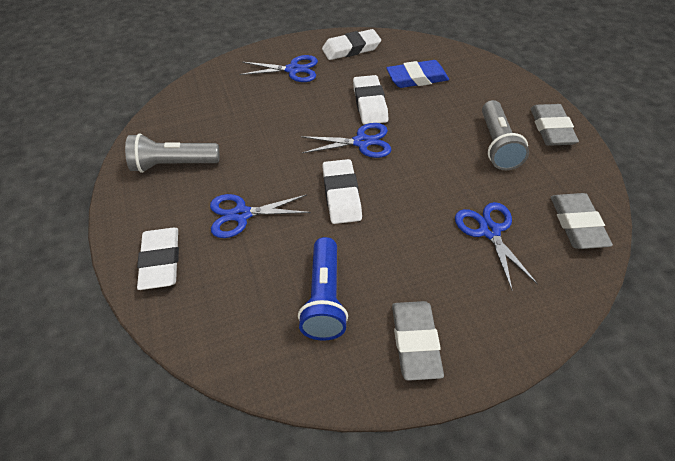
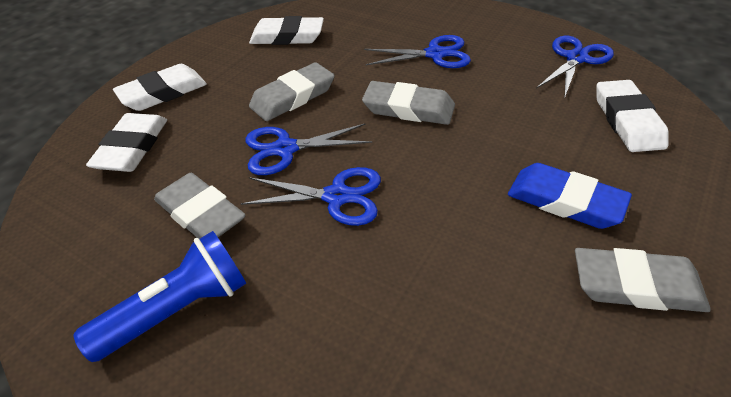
grey eraser: [392,301,444,381] [531,104,579,146] [551,193,613,249] = 3 -> [154,173,246,239] [249,62,335,121] [362,81,455,125] [575,248,711,312] = 4
grey flashlight: [125,133,219,173] [482,100,529,170] = 2 -> none = 0

